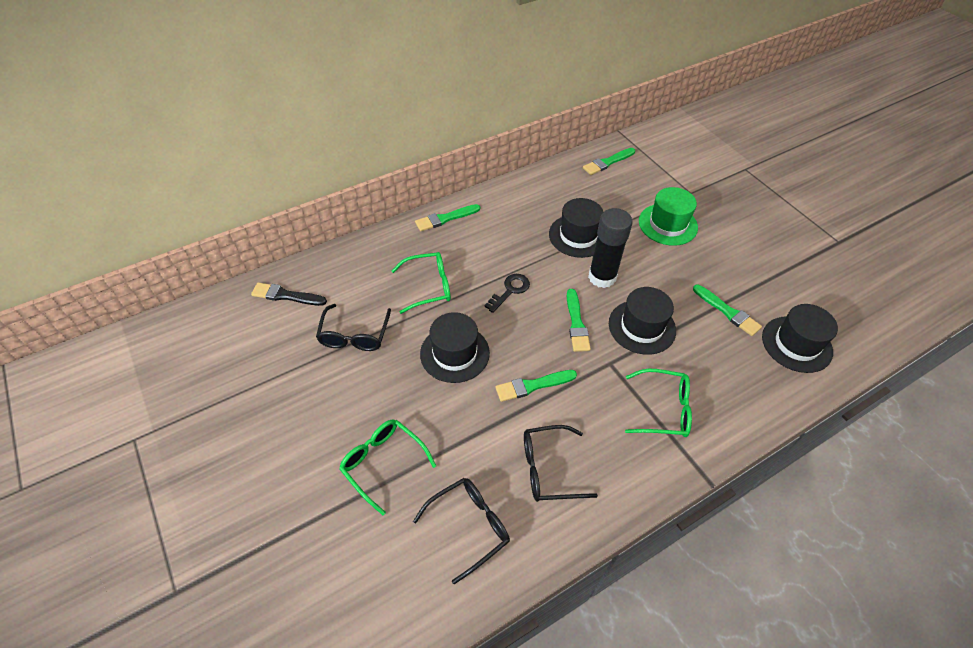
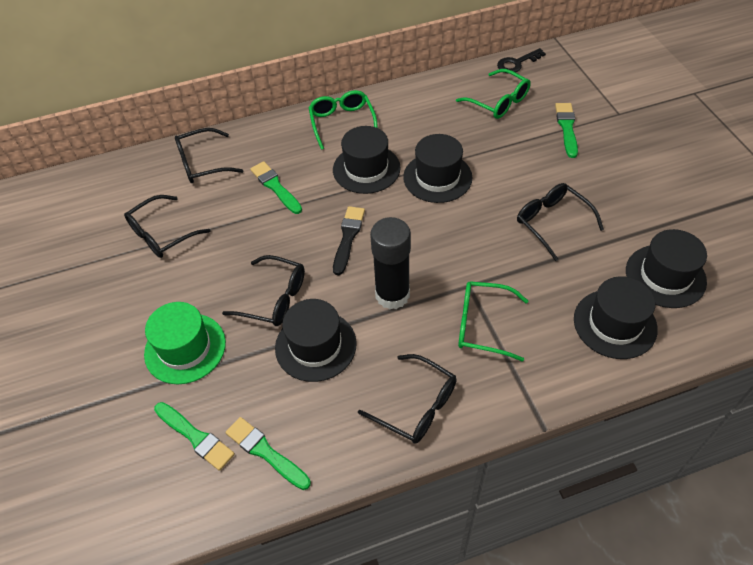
black glasses: [316,304,391,351] [413,478,510,584] [524,425,598,502] = 3 -> [124,195,211,258] [175,128,244,183] [222,255,305,326] [358,354,457,444] [517,183,604,261] = 5
black hat: [420,312,490,383] [549,198,603,258] [609,287,676,355] [762,304,838,373] = 4 -> [275,299,357,382] [333,126,401,194] [403,134,472,203] [574,276,658,359] [626,229,707,308] = 5
green brush: [415,204,480,231] [495,370,577,402] [567,289,591,352] [583,148,635,175] [693,285,762,336] = 5 -> [154,402,235,471] [226,417,311,490] [250,161,302,214] [555,103,578,158] = 4

